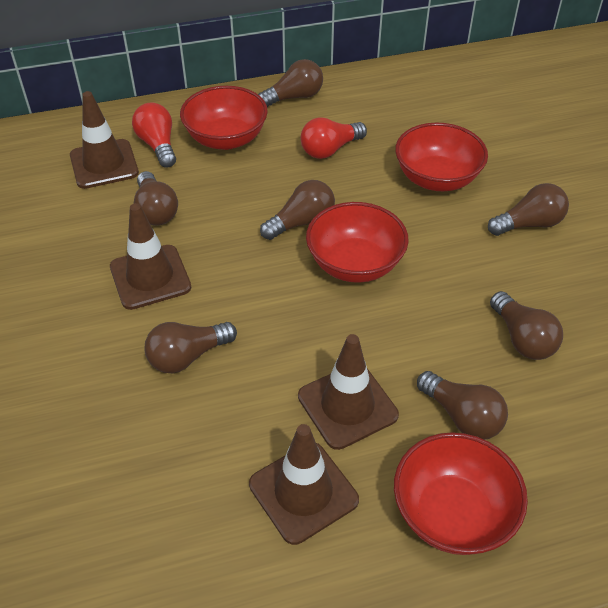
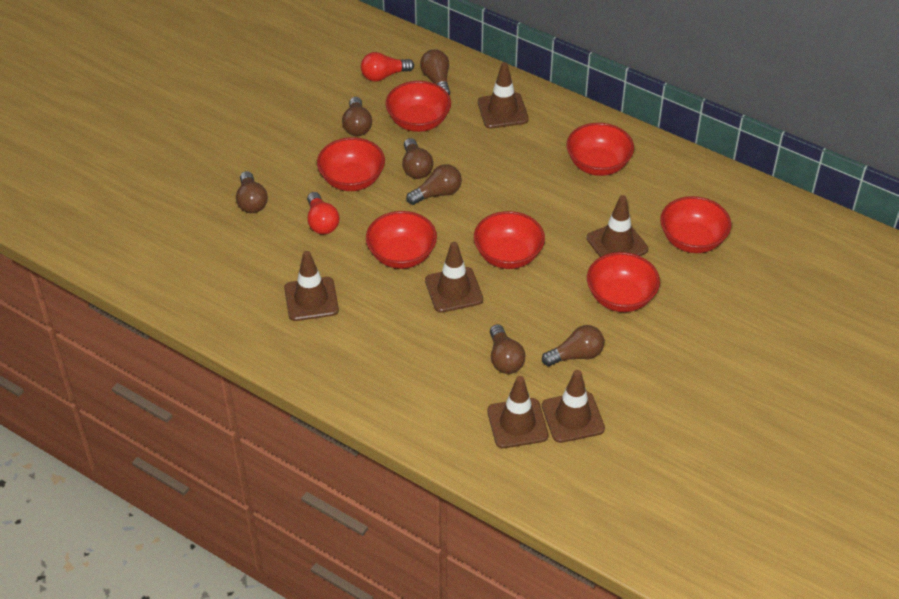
brown traffic cone: [70,91,139,189] [110,203,191,310] [249,424,359,545] [298,334,399,450] = 4 -> [284,251,339,321] [425,242,483,313] [478,62,529,128] [487,376,548,448] [542,370,605,443] [587,195,648,257] = 6
red bowl: [180,86,268,150] [306,202,409,283] [394,432,528,555] [395,123,488,191] = 4 -> [317,137,385,191] [366,211,437,269] [385,81,451,132] [474,211,545,269] [567,123,634,176] [587,252,660,312] [660,196,731,253] = 7

